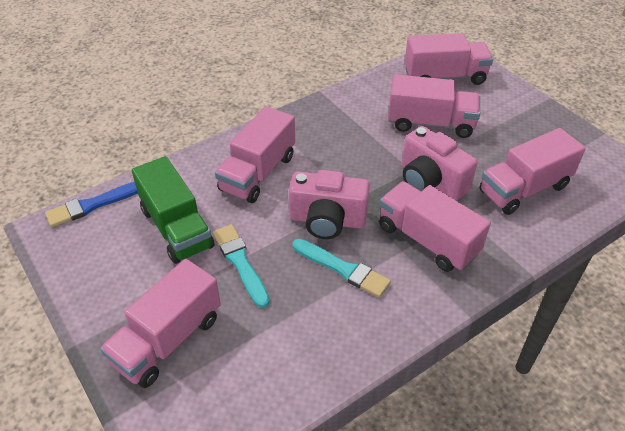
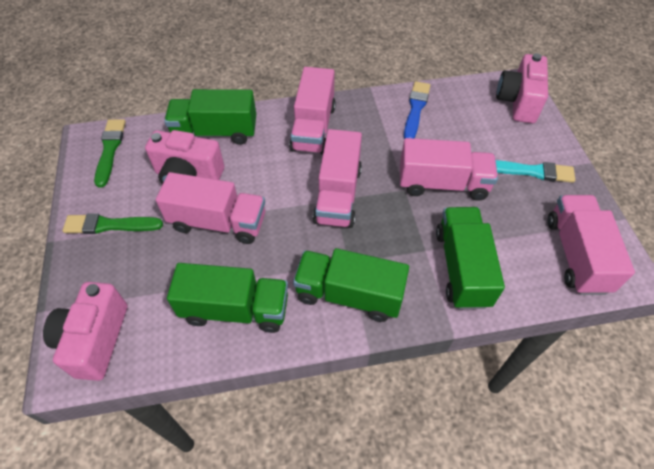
green brush: none = 0 -> [62,213,163,234] [94,119,126,187] = 2
green truck: [132,156,215,264] = 1 -> [164,89,256,145] [167,263,288,333] [293,248,409,322] [436,207,505,309] = 4
pink camera: [289,170,370,239] [402,126,477,201] = 2 -> [43,282,127,381] [145,130,224,185] [496,53,548,123] = 3
pink truck: [100,259,221,388] [215,106,295,203] [379,181,491,272] [388,74,480,138] [405,33,493,85] [480,128,586,215] = 6 -> [156,172,265,244] [289,67,336,155] [313,129,362,228] [400,138,498,201] [547,195,635,295] = 5
turquoise brush: [213,224,270,308] [293,239,391,297] = 2 -> [496,160,575,183] = 1

